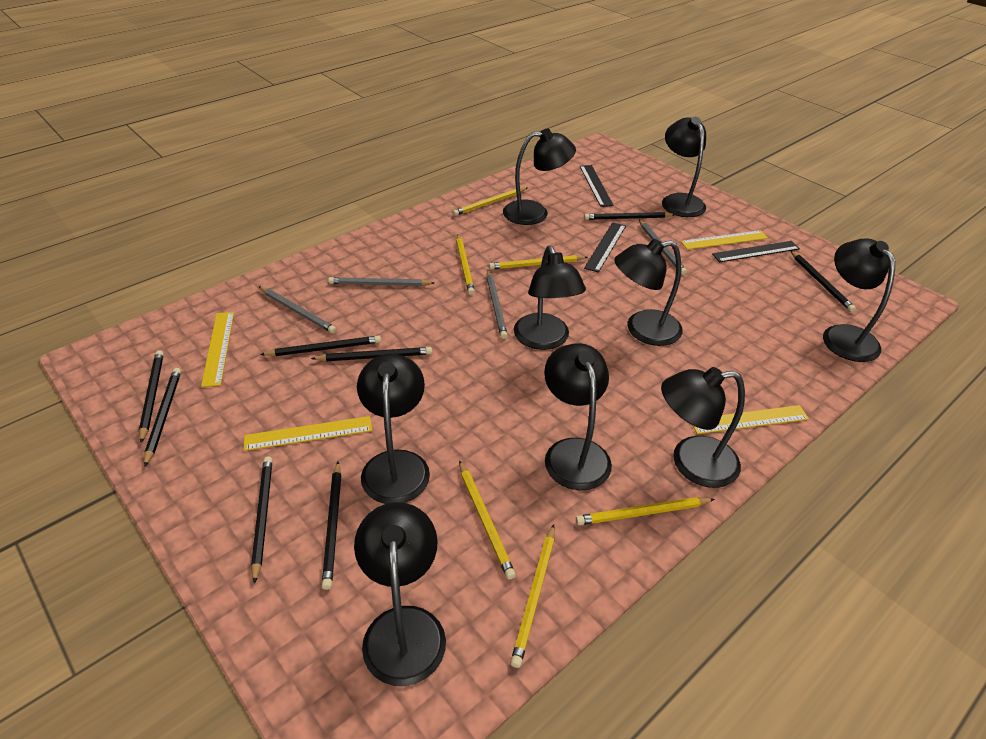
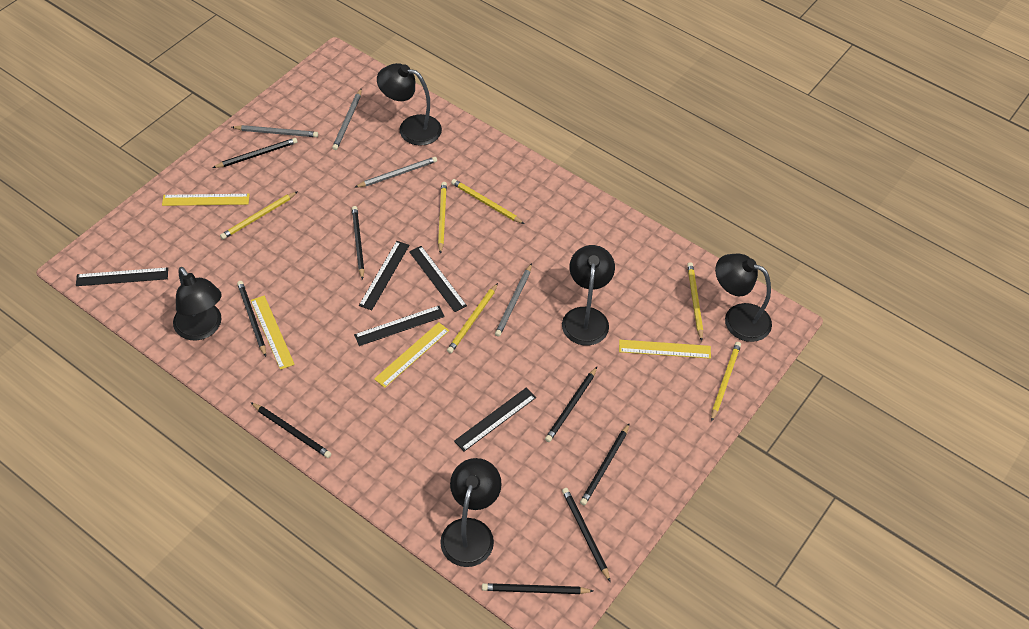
black lamp: [354,502,446,686] [357,353,430,504] [503,129,576,225] [514,245,586,350] [544,343,612,490] [614,239,683,346] [661,367,745,488] [662,117,706,217] [823,238,895,362] = 9 -> [173,267,222,340] [377,63,442,146] [440,458,502,567] [562,245,615,345] [715,253,772,342] = 5
black ruler: [580,165,614,207] [584,222,626,273] [712,241,800,262] = 3 -> [76,267,168,286] [354,306,445,346] [359,241,409,310] [409,246,467,312] [454,388,536,451] = 5

